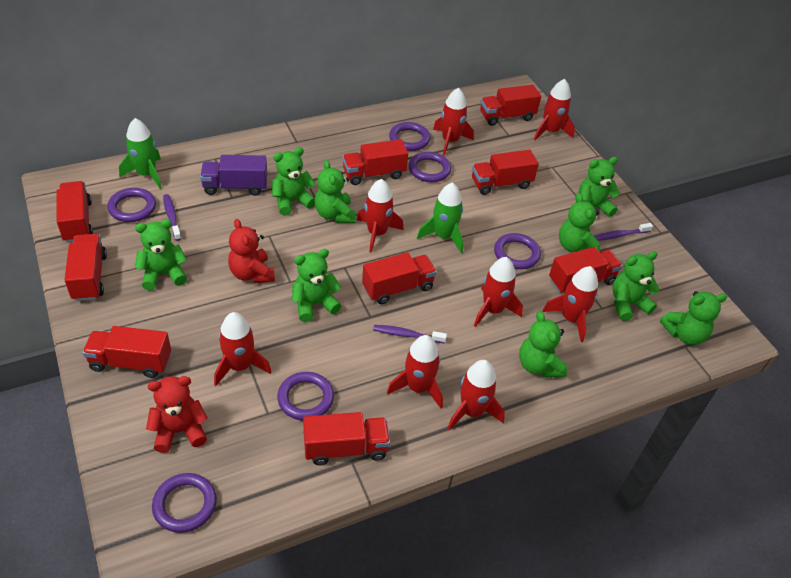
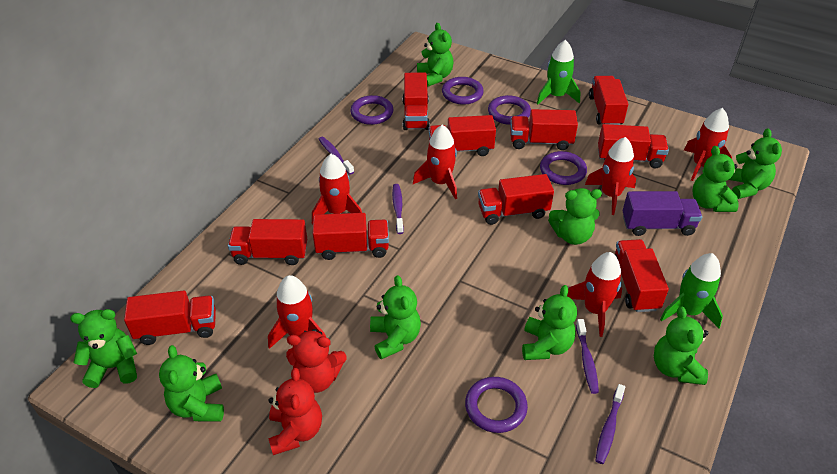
purple ring: [107,188,156,222] [152,473,217,533] [277,372,334,421] [389,122,430,151] [409,152,451,182] [494,233,541,269] = 6 -> [350,95,393,125] [442,77,484,105] [465,377,528,433] [488,95,531,125] [540,151,587,185] = 5
purple toothbrush: [163,194,182,241] [373,325,447,343] [594,223,653,241] = 3 -> [319,137,354,175] [392,184,404,234] [576,319,599,394] [595,384,625,464] = 4
red rocket: [214,312,271,386] [357,179,404,253] [387,335,443,408] [433,88,474,156] [447,360,505,430] [474,257,523,327] [534,79,575,140] [542,266,598,342] = 8 -> [268,275,326,349] [312,154,362,224] [413,125,457,199] [567,252,622,337] [585,137,636,215] [684,108,732,181] = 6
red truck: [56,181,93,243] [65,234,107,301] [83,326,171,378] [303,412,390,465] [342,139,408,185] [362,252,437,304] [472,150,539,195] [480,84,541,126] [549,247,622,293] = 9 -> [124,290,216,345] [228,219,307,265] [313,213,389,260] [403,72,430,130] [429,115,496,156] [478,174,554,225] [510,109,578,150] [589,76,628,125] [598,124,669,168] [614,239,669,312] = 10

